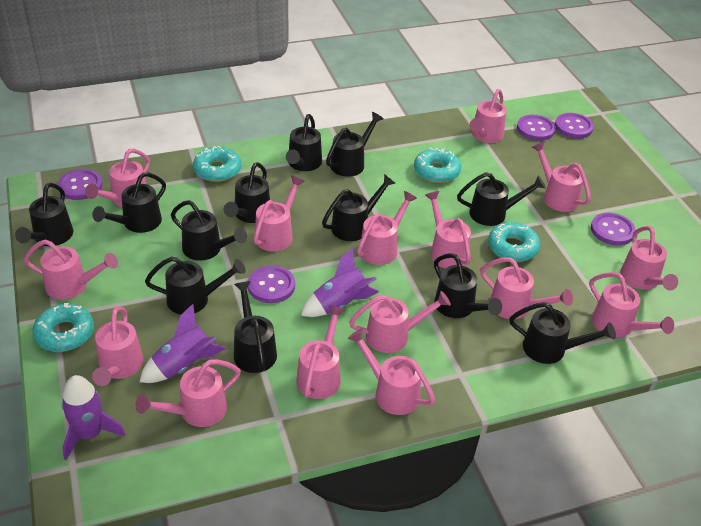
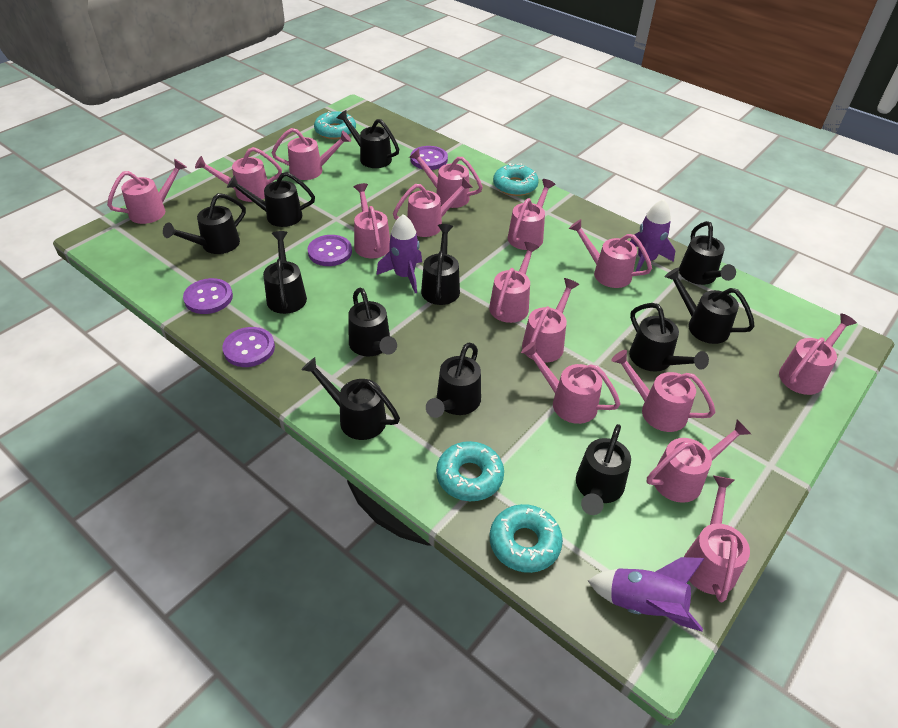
purple button: [58,169,103,200] [248,265,295,303] [517,115,556,141] [555,113,594,139] [591,213,636,245] = 5 -> [183,278,233,314] [222,327,275,367] [307,235,352,266] [410,146,448,170] = 4

